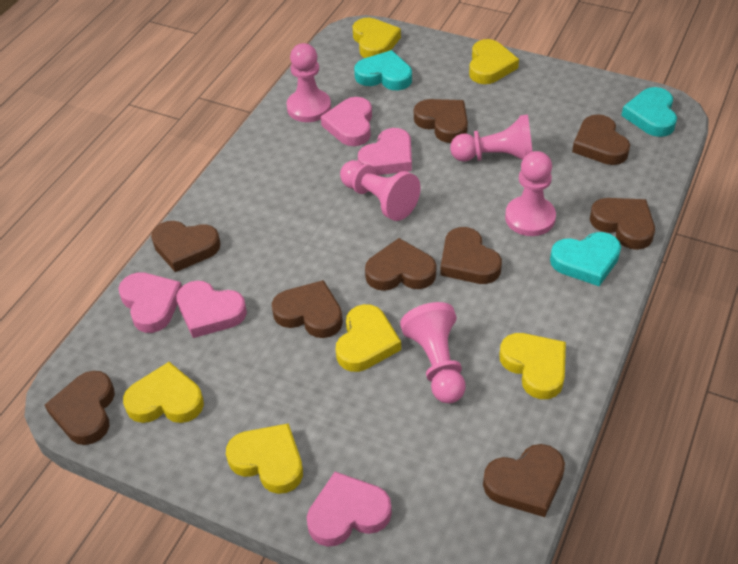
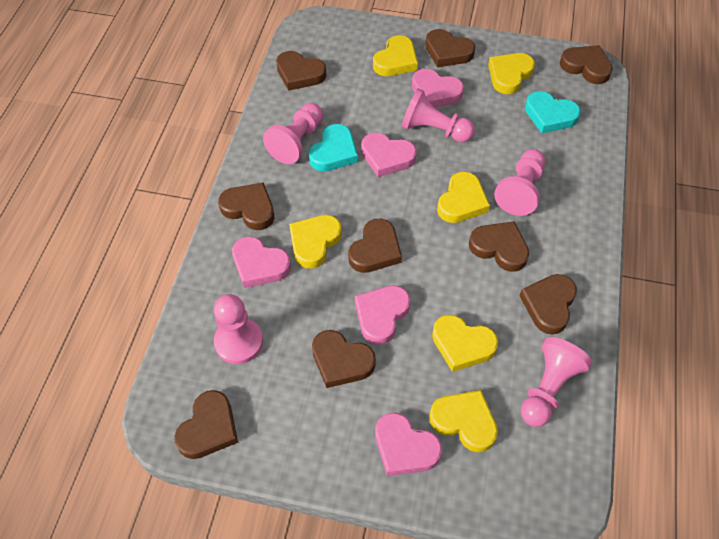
turquoise heart: [354,50,412,90] [550,232,621,286] [621,87,677,137] = 3 -> [309,124,358,172] [525,91,581,133] = 2

